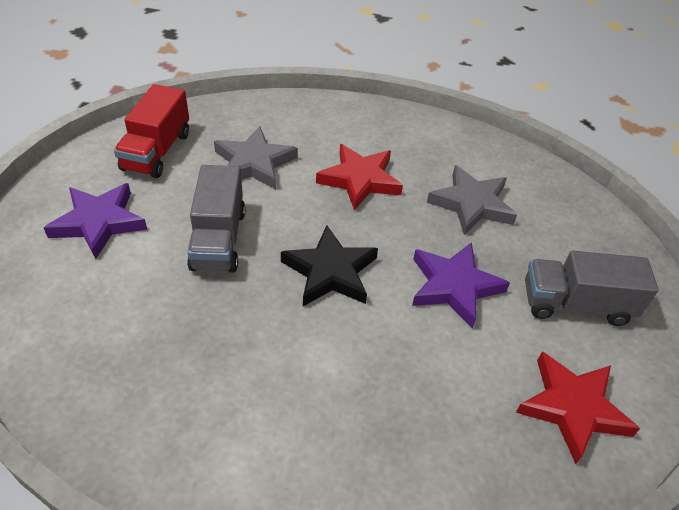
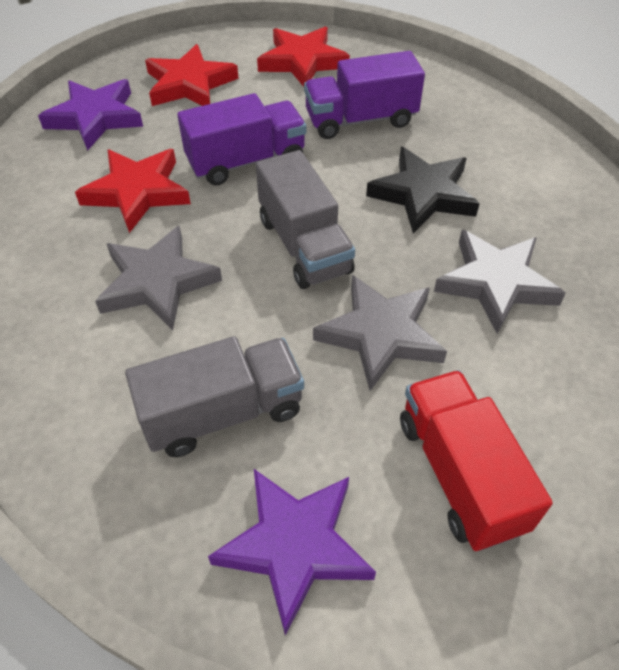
grey star: [214,126,298,189] [427,165,517,235] = 2 -> [95,226,222,330] [313,275,447,391] [434,230,566,334] = 3
purple truck: none = 0 -> [177,93,306,185] [304,51,425,139] = 2
red star: [316,144,403,211] [516,352,640,464] = 2 -> [75,149,191,233] [145,44,239,106] [257,26,350,87] = 3

